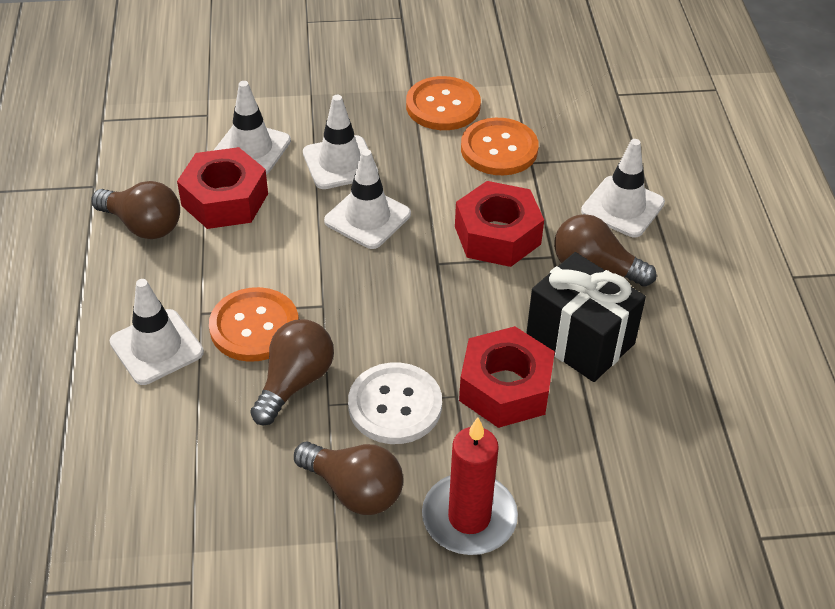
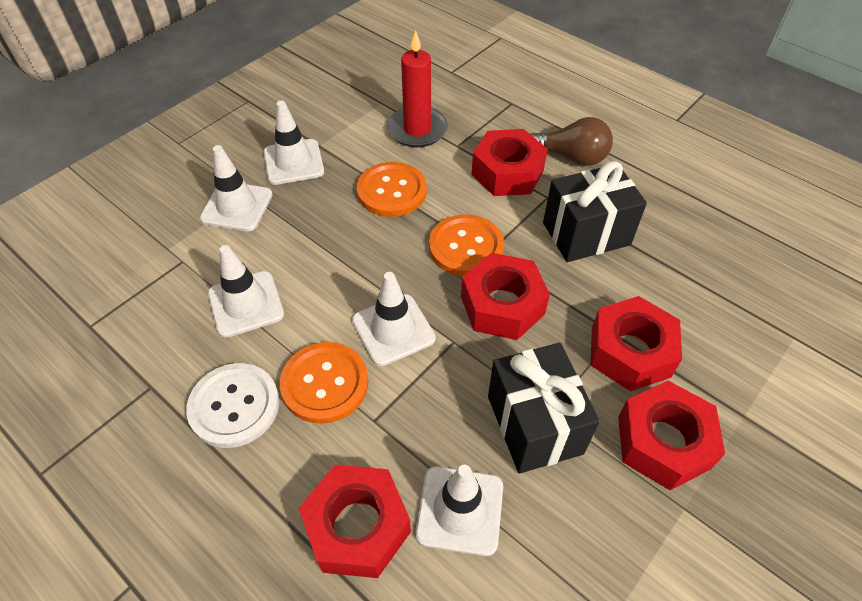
black gift: [526,252,646,382] = 1 -> [488,343,600,474] [543,161,647,262] = 2
brown light bulb: [91,181,180,239] [250,319,334,425] [294,442,403,515] [554,214,657,287] = 4 -> [530,117,613,166] = 1
red nut: [177,147,268,229] [455,181,544,267] [459,326,555,428] = 3 -> [299,465,411,578] [461,253,550,340] [472,129,548,196] [590,296,682,391] [618,381,725,490] = 5

